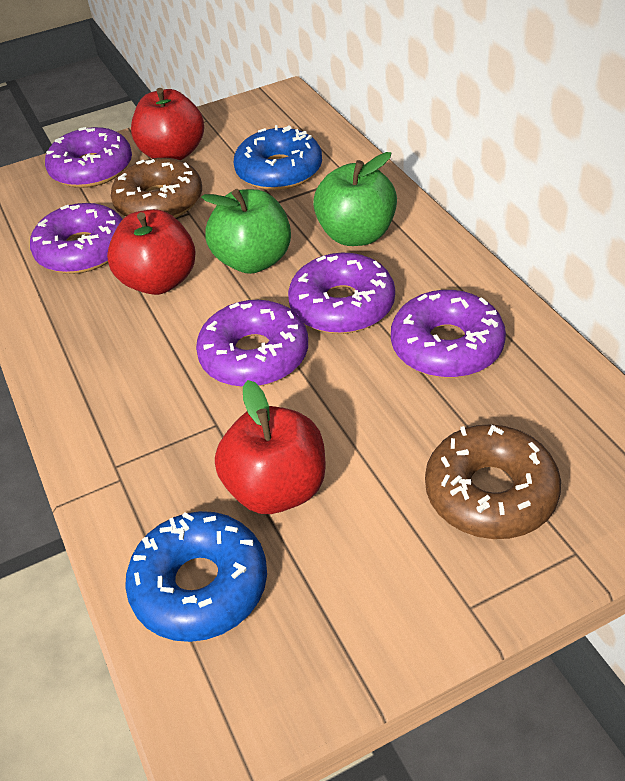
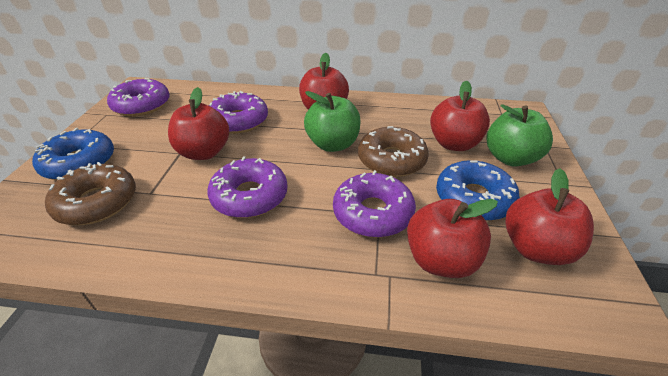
purple donut: [30,203,123,274] [45,127,132,188] [196,300,308,387] [288,253,395,334] [391,290,506,378] = 5 -> [107,78,170,116] [207,156,288,218] [209,91,268,134] [333,170,416,238] = 4
red apple: [107,209,196,295] [131,88,204,160] [215,380,325,514] = 3 -> [168,87,229,160] [299,53,349,110] [407,199,498,278] [430,81,490,151] [505,168,594,265] = 5

